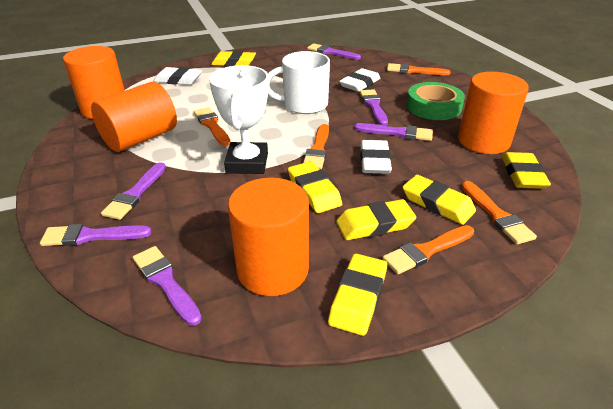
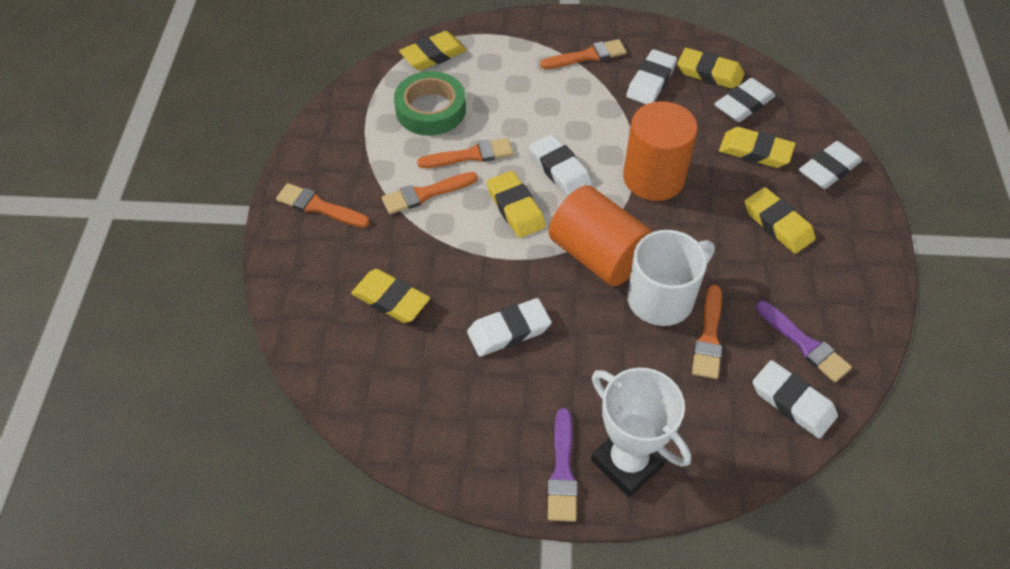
orange cylinder: [63,46,125,119] [91,82,177,152] [228,178,309,296] [458,72,529,154] = 4 -> [549,185,653,286] [623,101,698,201] = 2
purple brush: [40,224,152,246] [101,162,166,220] [133,246,202,326] [307,43,361,60] [354,123,433,141] [360,89,388,126] = 6 -> [547,408,578,522] [756,301,852,382] = 2
white eraser: [153,67,202,85] [339,68,381,92] [360,140,392,174] = 3 -> [467,298,552,357] [529,134,592,196] [626,49,677,104] [714,78,776,122] [753,360,838,439] [799,141,862,189] = 6

